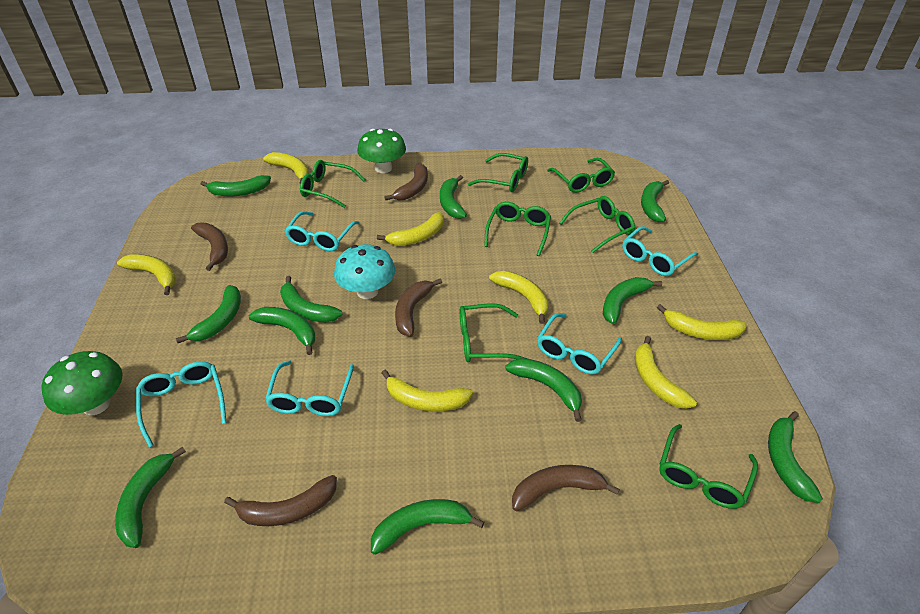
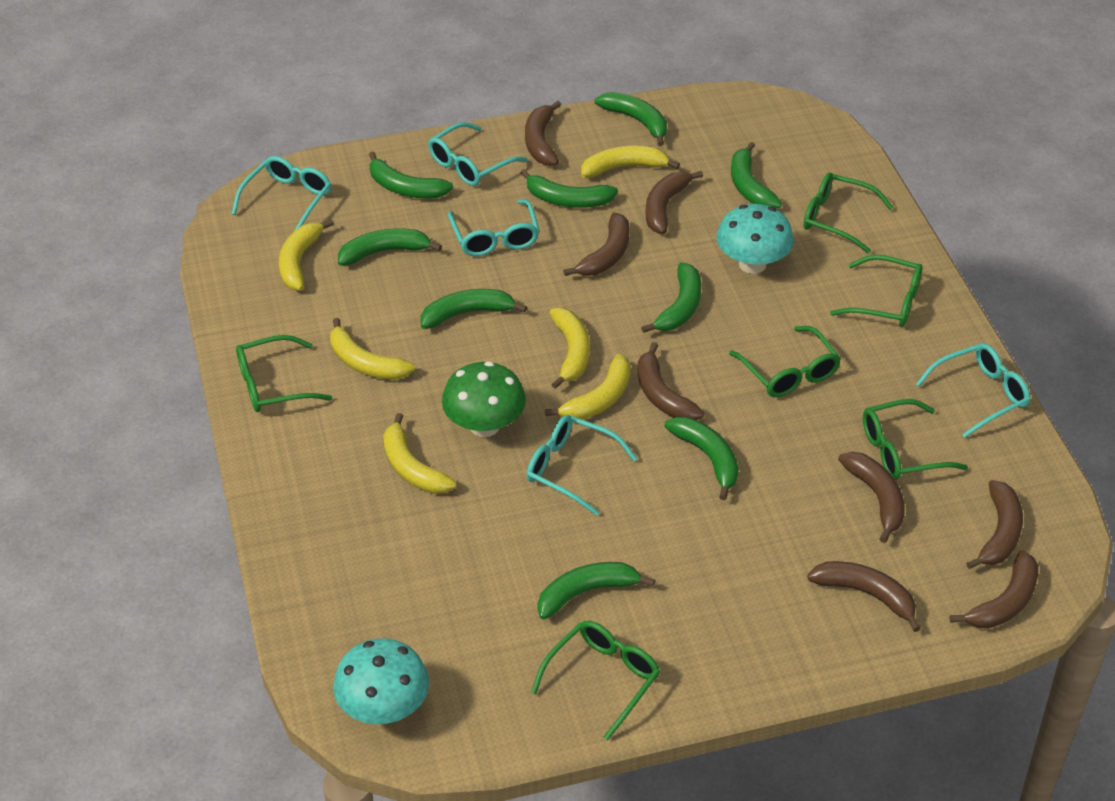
brown banana: [191,223,228,271] [224,475,337,526] [385,163,428,200] [395,278,442,337] [512,465,620,512] = 5 -> [525,101,561,166] [563,213,630,276] [638,342,704,420] [645,171,703,234] [807,561,921,632] [838,452,905,543] [950,550,1038,628] [966,480,1023,569] = 8
green banana: [115,447,186,548] [176,285,241,343] [201,175,271,196] [249,307,315,355] [280,276,342,323] [371,499,484,555] [440,175,467,219] [505,358,582,422] [603,277,662,324] [641,180,669,222] [768,411,823,503] = 11 -> [338,228,442,266] [369,152,453,199] [421,289,527,329] [521,169,618,208] [538,562,655,620] [595,92,667,146] [641,262,701,333] [665,417,739,500] [731,142,782,208] = 9
green glasses: [300,160,365,208] [460,303,528,362] [468,153,528,192] [484,202,551,256] [547,158,615,193] [559,196,635,253] [659,424,758,509] = 7 -> [236,335,332,412] [531,621,660,741] [729,326,841,397] [803,172,893,253] [830,255,923,327] [863,399,968,480] = 6
green mushroom: [41,351,123,415] [357,129,406,173] = 2 -> [442,361,526,437] = 1
turquoise mushroom: [334,244,396,299] = 1 -> [333,639,429,724] [716,204,794,274] = 2
yellow banana: [117,255,176,295] [263,152,309,184] [377,212,444,246] [382,370,473,412] [489,271,549,324] [635,336,697,409] [657,304,747,340] = 7 -> [279,219,334,290] [330,318,415,380] [383,413,456,494] [545,354,631,420] [549,308,590,389] [581,146,680,178] = 6

